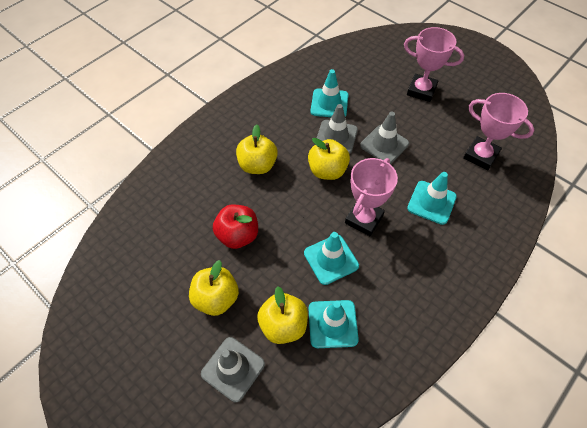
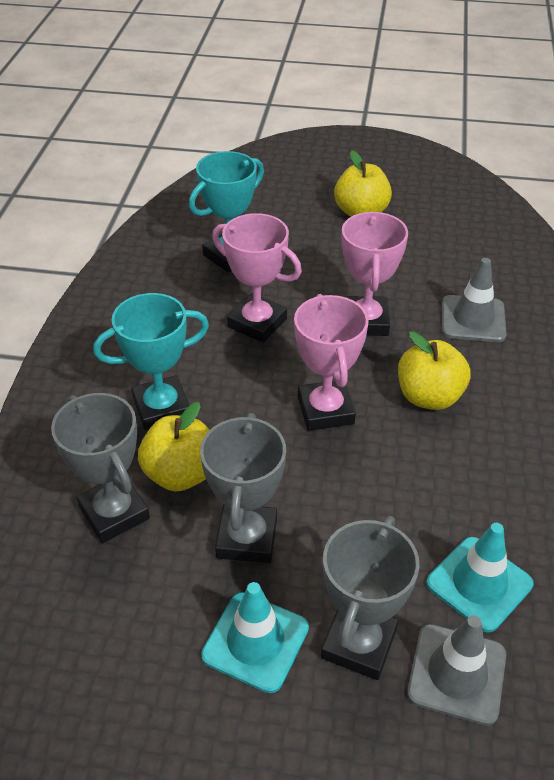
grey traffic cone: [201,337,265,402] [317,104,358,154] [360,112,409,164] = 3 -> [407,615,506,726] [442,258,507,342] = 2
grey trophy: none = 0 -> [51,393,150,543] [200,413,286,563] [321,516,419,680] = 3
red apple: [213,204,258,249] = 1 -> none = 0
turquoise traffic cone: [304,232,359,285] [308,300,359,348] [310,69,348,117] [407,172,457,225] = 4 -> [201,582,309,693] [426,523,533,633] = 2
turquoise trophy: none = 0 -> [93,293,209,430] [189,151,264,273] = 2
yellow apple: [189,260,239,316] [236,124,278,174] [257,287,308,344] [308,138,350,180] = 4 -> [138,402,209,492] [334,150,392,217] [398,332,470,410] = 3

